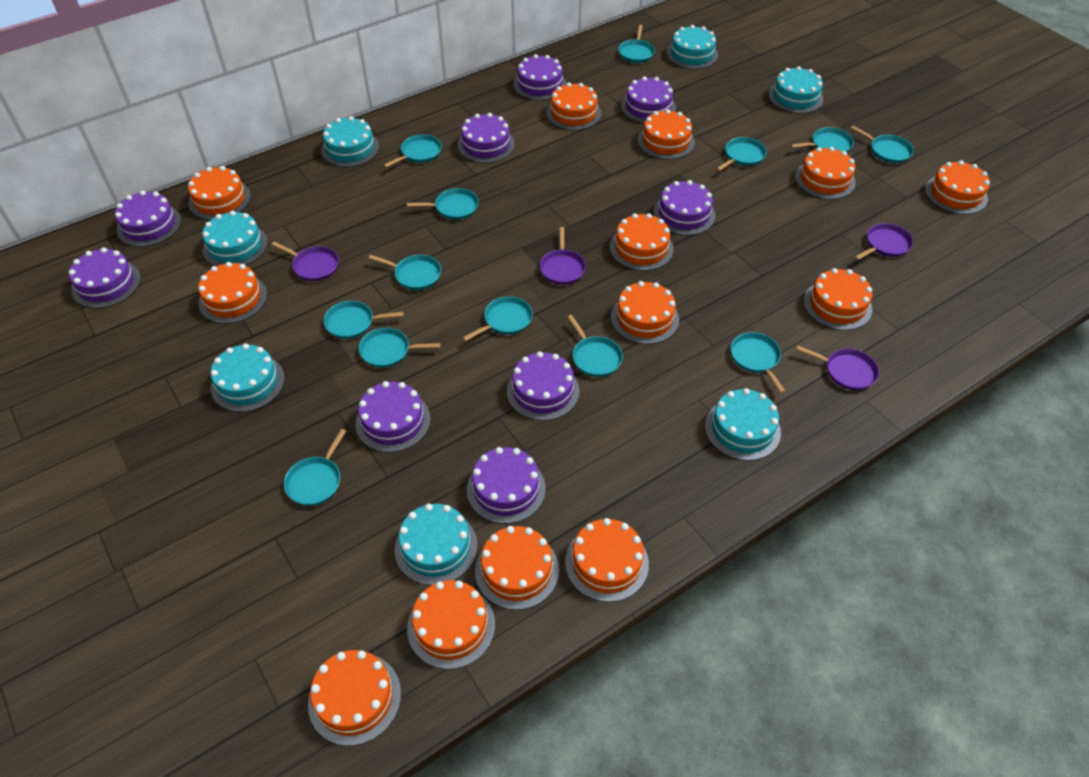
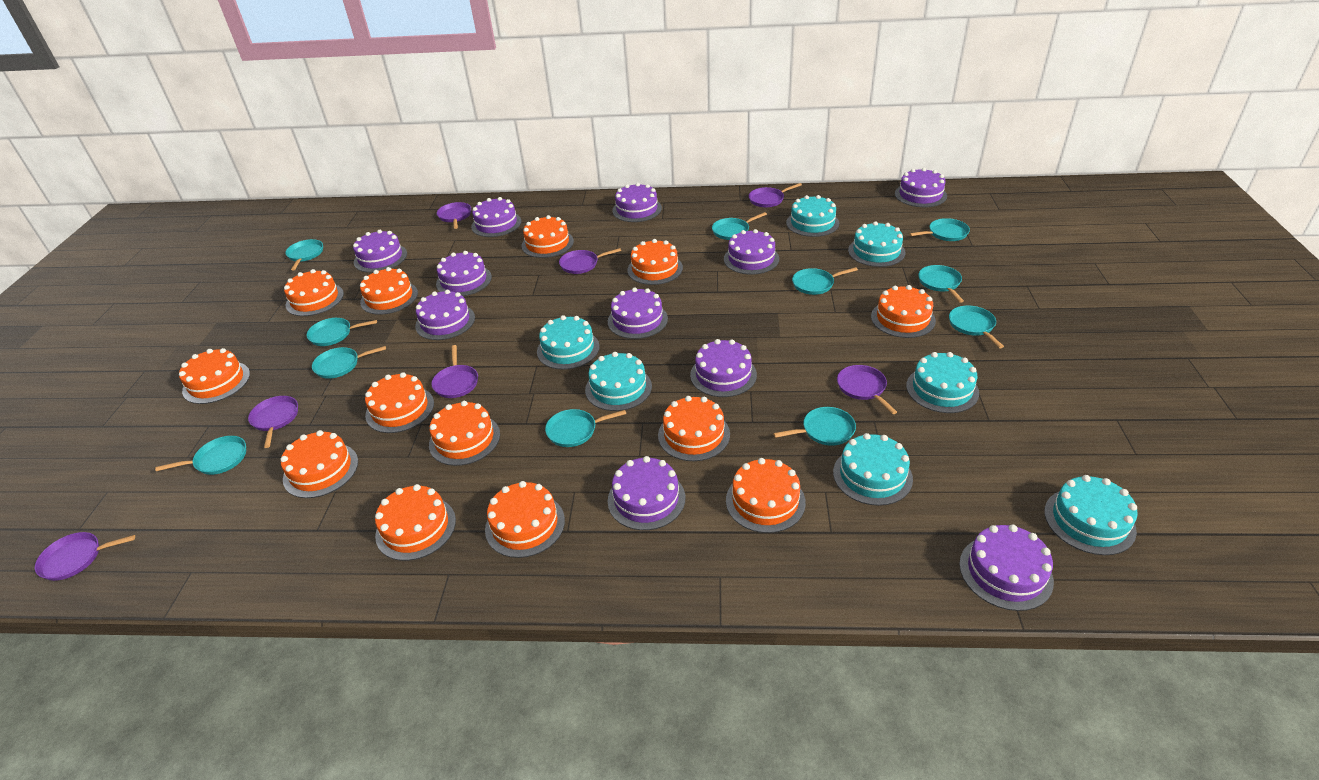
purple cake: [69,248,141,308] [115,191,181,247] [355,381,431,452] [458,113,515,163] [467,447,546,524] [507,351,579,421] [513,54,567,100] [621,76,676,123] [654,180,715,235] = 9 -> [353,230,407,273] [415,290,475,340] [436,251,492,296] [471,197,521,237] [608,287,668,339] [608,456,685,530] [612,183,662,222] [690,339,757,397] [724,229,779,275] [895,168,947,207] [959,524,1054,611] = 11
purple pan: [271,242,339,281] [540,227,586,285] [796,346,879,390] [855,223,913,260] = 4 -> [35,532,135,581] [248,396,298,448] [431,345,478,398] [437,202,471,229] [559,248,621,274] [749,183,802,207] [837,365,897,414] = 7
turquoise pan: [284,429,346,506] [324,301,404,339] [359,328,441,368] [368,255,441,290] [383,134,442,168] [407,188,479,220] [463,296,533,341] [567,315,623,377] [618,25,655,63] [716,137,767,171] [731,332,786,393] [791,127,854,152] [850,125,914,163] = 13 -> [155,436,246,475] [285,239,323,271] [307,318,377,346] [312,346,386,379] [545,409,626,447] [712,212,767,240] [773,407,856,446] [792,267,858,295] [909,218,970,241] [918,265,964,303] [949,305,1004,348] = 11

